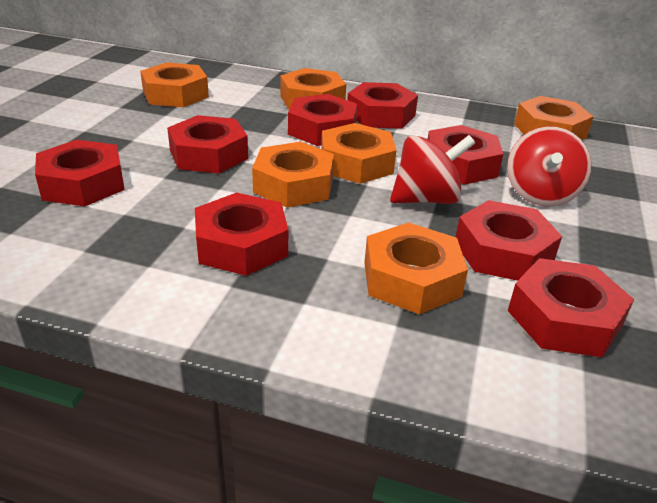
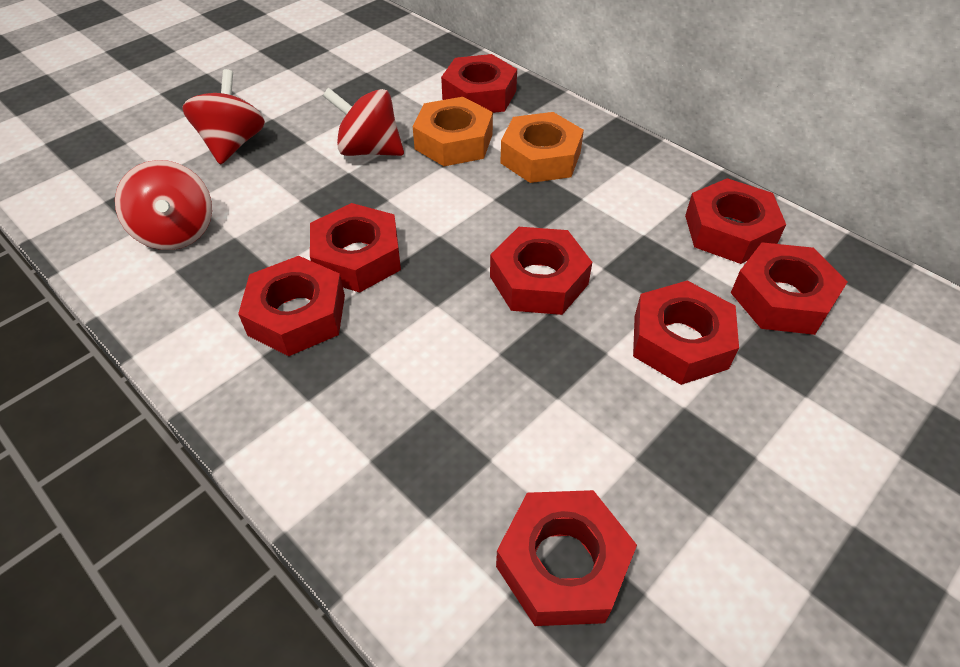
orange nut: [140,62,209,107] [252,142,334,208] [280,68,346,109] [321,123,396,184] [364,222,468,315] [514,96,594,140] = 6 -> [413,97,493,166] [500,112,584,183] = 2
red spinning top: [390,135,475,204] [507,126,592,207] = 2 -> [115,160,212,250] [182,69,265,165] [323,88,404,156] = 3

